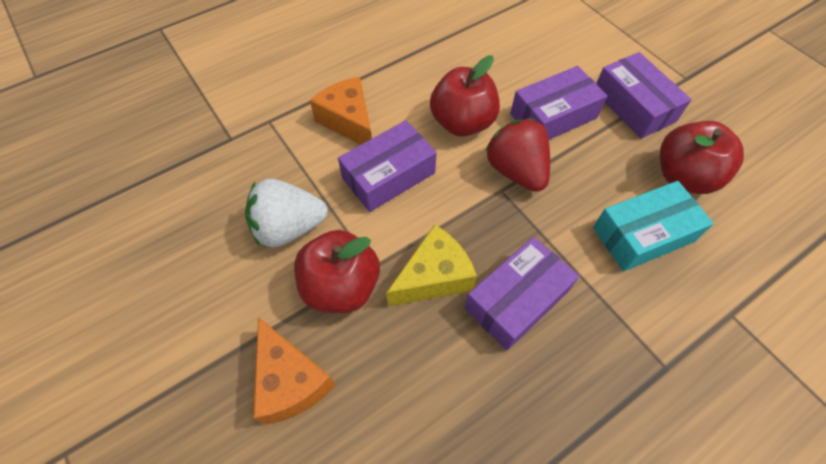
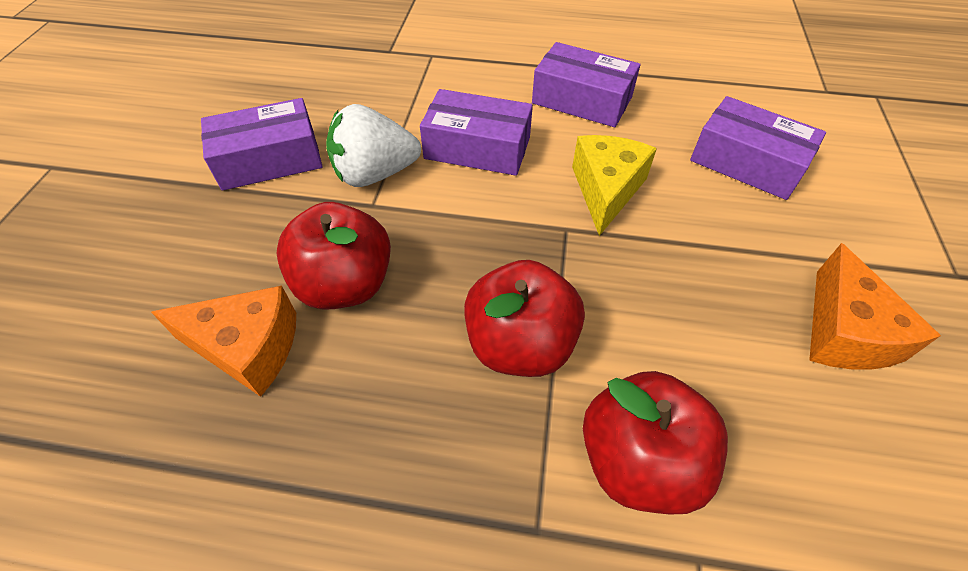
red strawberry: [485,118,550,192] = 1 -> none = 0
turquoise box: [593,181,714,271] = 1 -> none = 0

